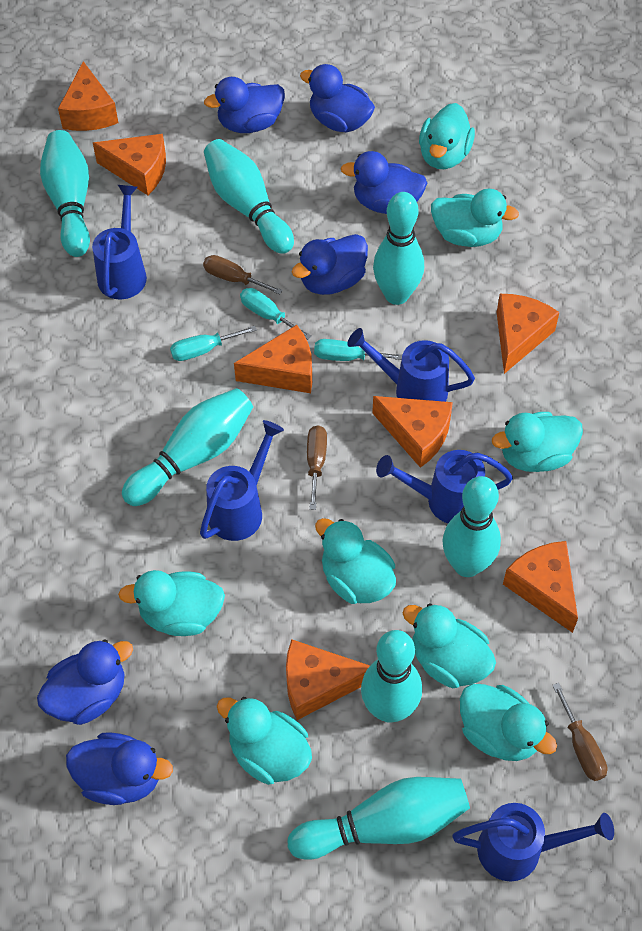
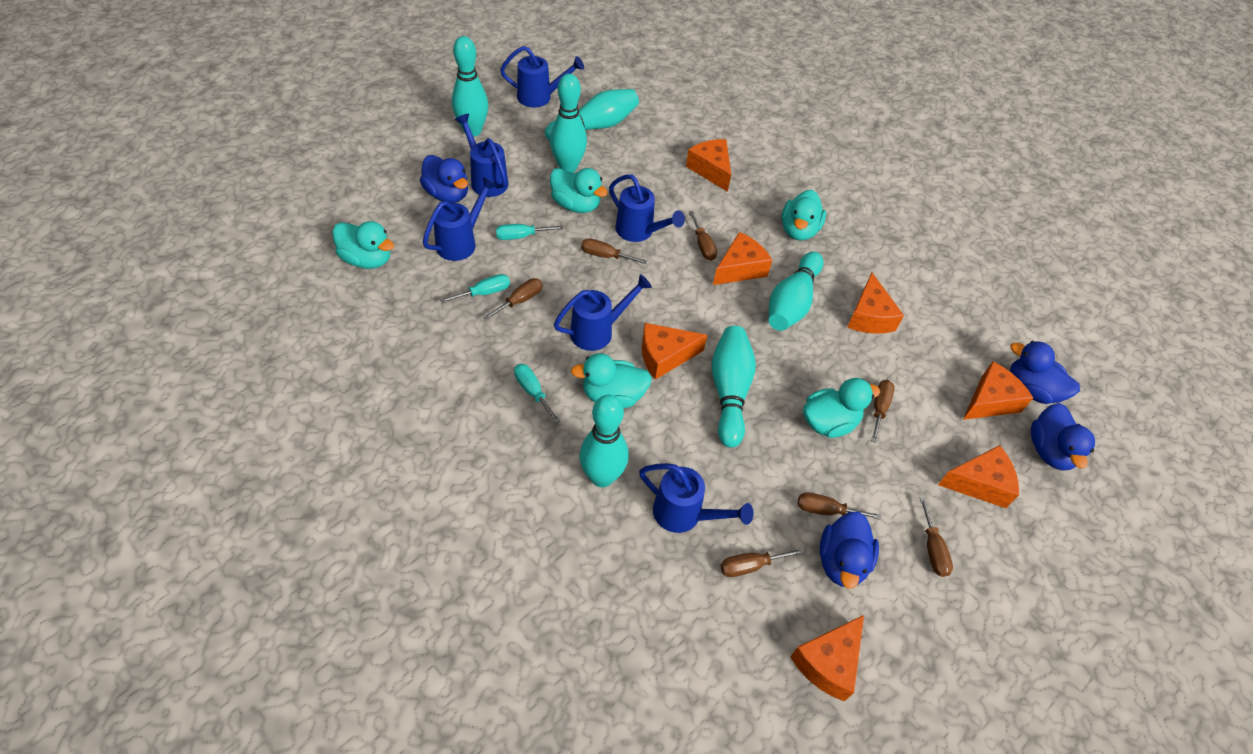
blue duck: [37,639,133,725] [66,732,173,805] [204,77,285,133] [292,234,368,295] [300,64,375,133] [341,151,427,214] = 6 -> [420,155,468,203] [819,512,879,589] [1010,341,1080,404] [1031,403,1095,471] = 4
blue watering can: [92,185,147,299] [200,420,284,541] [347,328,475,402] [376,450,513,523] [453,803,614,881] = 5 -> [423,177,497,261] [455,114,508,197] [500,46,584,107] [554,274,652,351] [609,174,685,242] [639,463,754,533] = 6
brown screwdriver: [203,255,283,295] [307,425,327,510] [552,683,607,781] = 3 -> [483,278,543,321] [581,238,647,264] [689,211,717,261] [720,548,804,577] [798,492,881,520] [871,380,895,443] [919,497,953,577] = 7
turquoise bowling pin: [40,130,90,257] [122,388,253,506] [204,139,294,254] [288,777,470,860] [361,630,422,723] [373,192,424,305] [442,476,501,577] = 7 -> [452,36,488,137] [545,89,639,141] [550,74,587,173] [579,395,629,487] [712,326,756,448] [769,252,824,331] = 6
turquoise duck: [118,570,225,636] [217,697,312,785] [315,518,396,604] [403,603,496,688] [419,103,475,169] [431,189,519,247] [460,684,557,761] [492,412,583,472] = 8 -> [332,221,394,269] [550,168,608,213] [571,353,652,408] [782,190,826,241] [803,378,880,438] = 5

